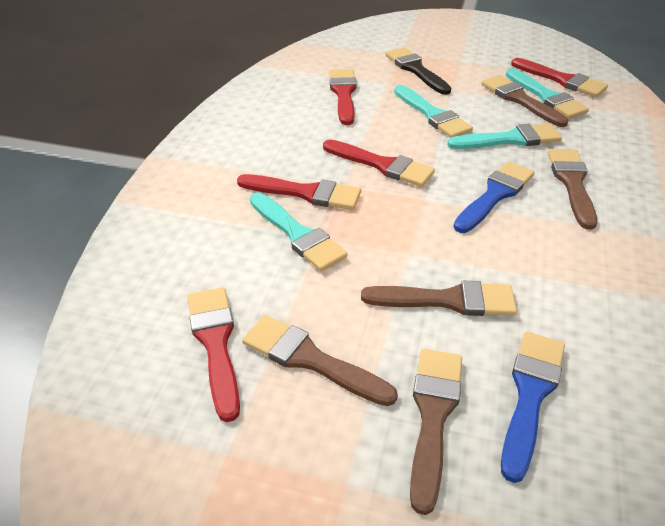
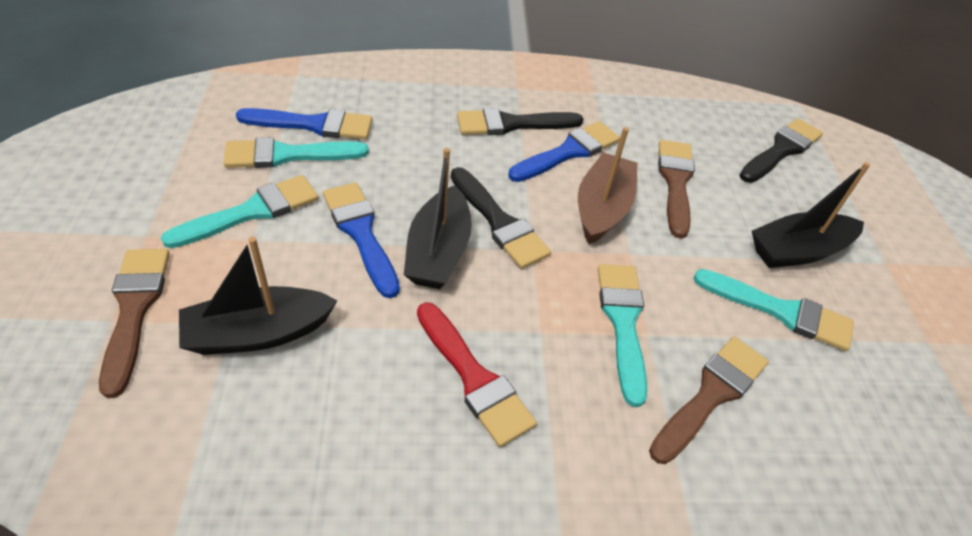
black boat: none = 0 -> [179,237,338,355] [404,148,472,289] [752,162,870,268] = 3
black brush: [386,47,451,95] = 1 -> [451,167,551,269] [457,108,584,135] [739,118,823,183] = 3
blue brush: [453,161,534,233] [501,332,565,483] = 2 -> [236,108,372,140] [323,182,400,298] [508,121,620,182] = 3
brown boat: none = 0 -> [578,127,638,244] = 1
brown brush: [242,315,398,406] [361,281,517,316] [410,349,462,515] [481,75,568,127] [548,149,597,230] = 5 -> [99,249,170,398] [649,337,769,464] [658,140,695,239] = 3
red brush: [188,287,240,422] [237,174,361,210] [323,139,435,187] [329,69,357,125] [511,58,608,97] = 5 -> [417,302,537,447] = 1

